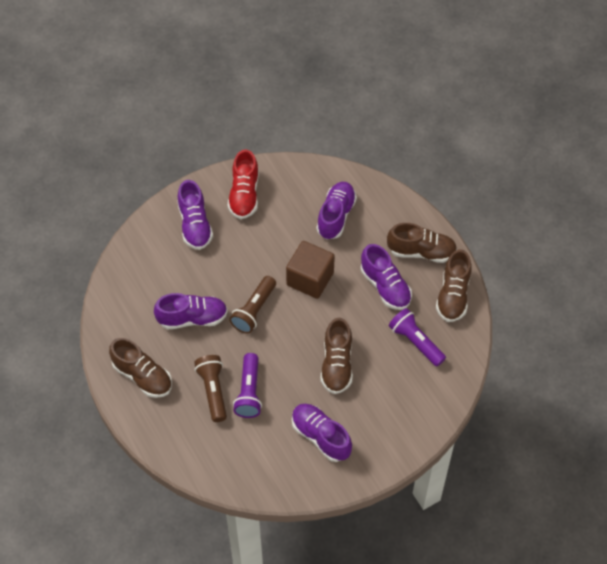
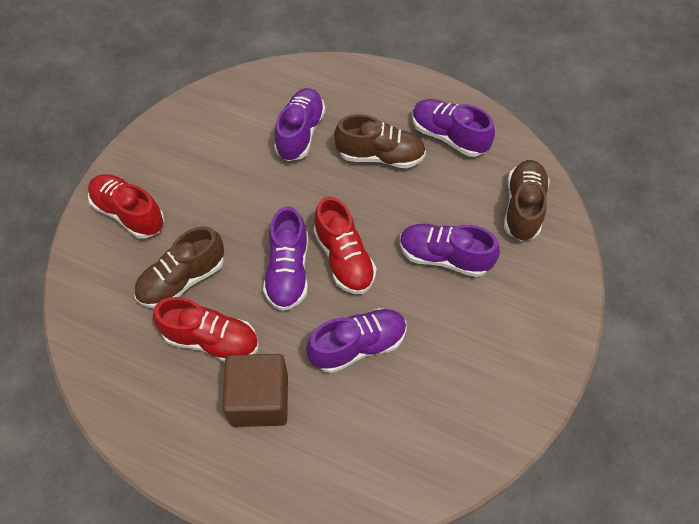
brown flashlight: [194,355,227,422] [229,276,276,334] = 2 -> none = 0
brown shoe: [109,338,172,398] [320,318,353,394] [387,223,457,263] [436,249,472,322] = 4 -> [134,226,224,309] [334,114,426,168] [504,160,550,241] = 3
purple flashlight: [233,353,262,418] [389,308,446,366] = 2 -> none = 0
red shoe: [228,149,259,219] = 1 -> [88,174,164,239] [153,297,259,362] [314,196,377,294] = 3

